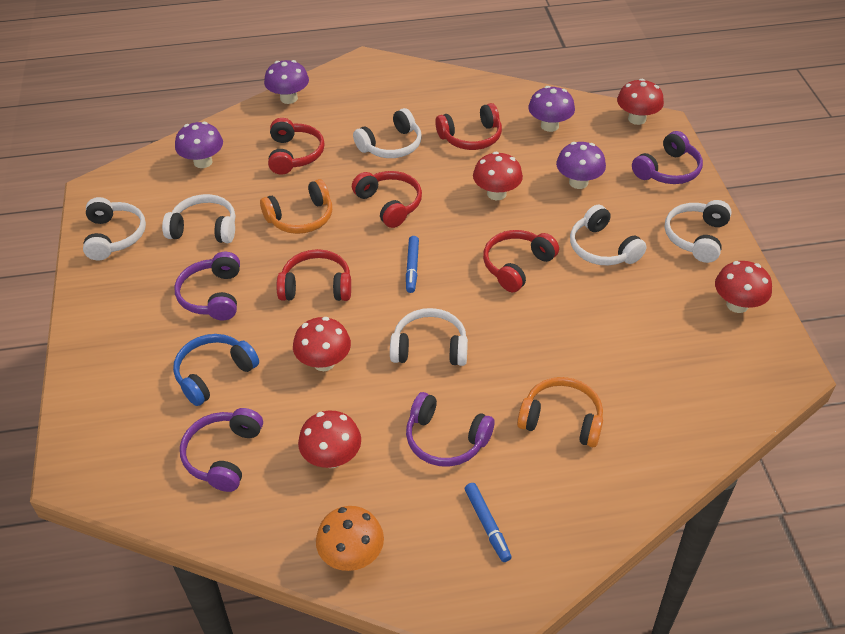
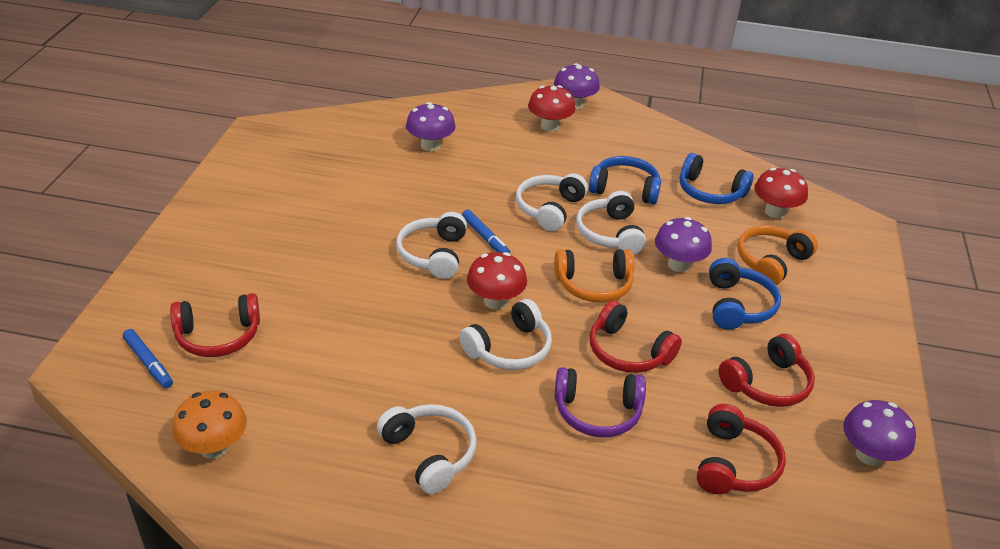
blue headphones: [173,334,259,406] = 1 -> [589,156,661,204] [680,153,754,204] [709,258,781,330] = 3
purple headphones: [174,252,240,320] [180,408,263,492] [406,392,494,467] [632,131,703,184] = 4 -> [555,367,646,437] = 1
red headphones: [268,118,325,174] [276,249,351,301] [352,171,422,228] [435,103,502,150] [483,230,559,292] = 5 -> [170,293,260,357] [590,300,682,373] [697,404,786,494] [718,334,815,407] = 4
red mushroom: [293,317,351,371] [298,411,361,468] [473,152,523,200] [617,79,664,125] [715,261,772,313] = 5 -> [467,252,527,310] [528,85,576,132] [754,167,808,218] = 3
white headphones: [83,197,146,260] [162,194,235,243] [353,108,422,158] [390,308,468,366] [570,205,647,266] [665,200,732,263] = 6 -> [377,404,477,494] [396,212,467,279] [459,299,552,370] [516,173,588,231] [576,191,646,254] = 5

